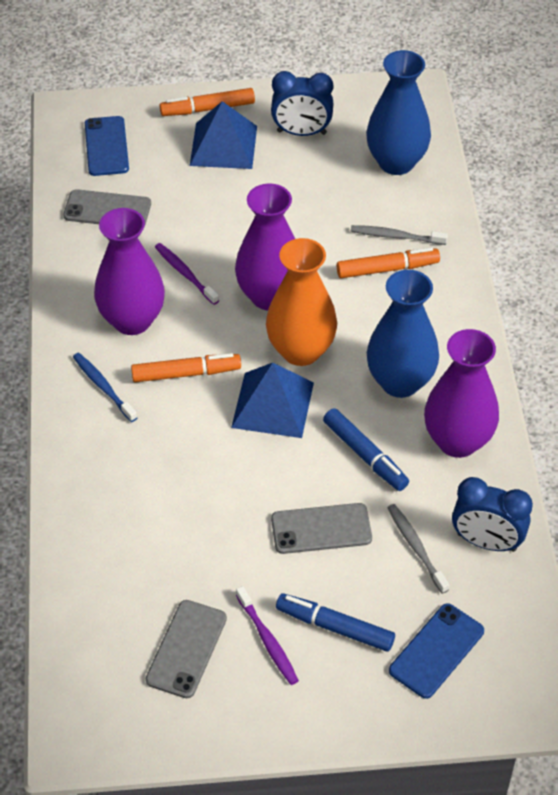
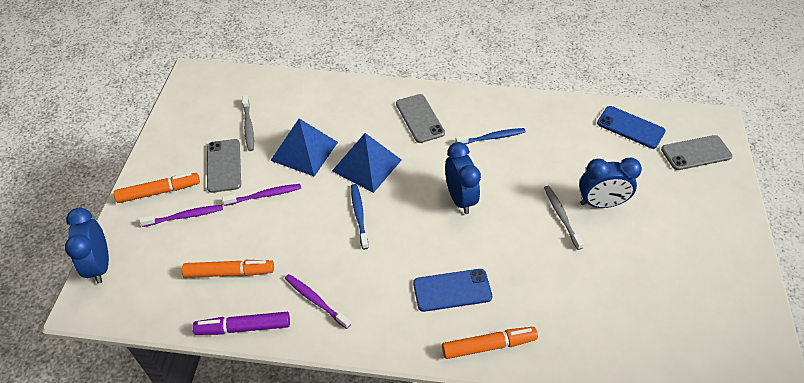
blue clock: [271,71,333,136] [452,477,533,552] = 2 -> [65,208,109,284] [445,142,481,214] [579,158,642,208] = 3
blue marker: [276,593,395,652] [323,408,409,491] = 2 -> none = 0
blue toothbrush: [73,353,137,422] = 1 -> [351,184,369,249] [455,128,526,144] = 2
blue vase: [366,50,431,175] [367,270,439,398] = 2 -> none = 0
orange vase: [266,238,337,366] = 1 -> none = 0
purple marker: none = 0 -> [192,312,290,335] = 1
purple toothbrush: [155,243,219,305] [236,586,299,685] = 2 -> [139,205,223,227] [222,184,301,206] [285,274,351,329] = 3
purple vase: [94,208,165,335] [235,183,295,310] [424,329,499,458] = 3 -> none = 0

